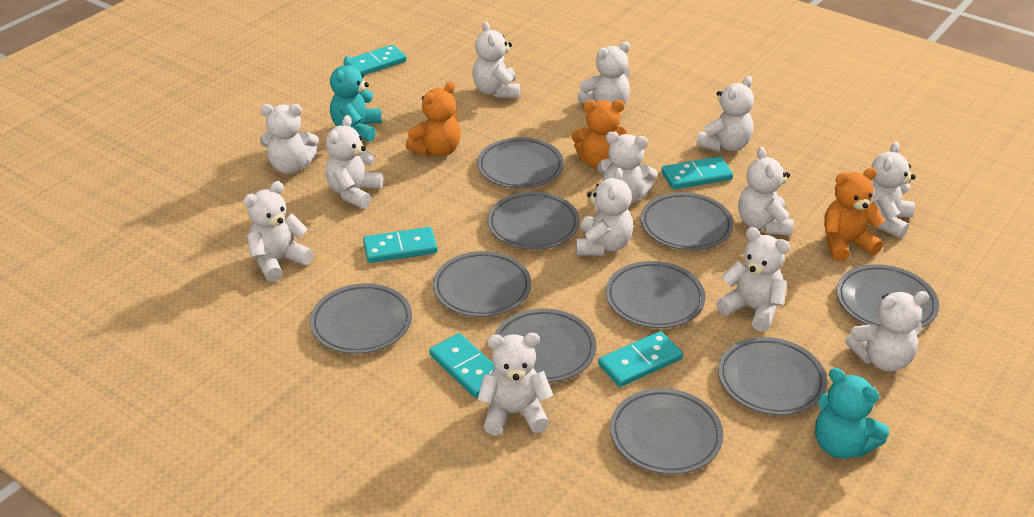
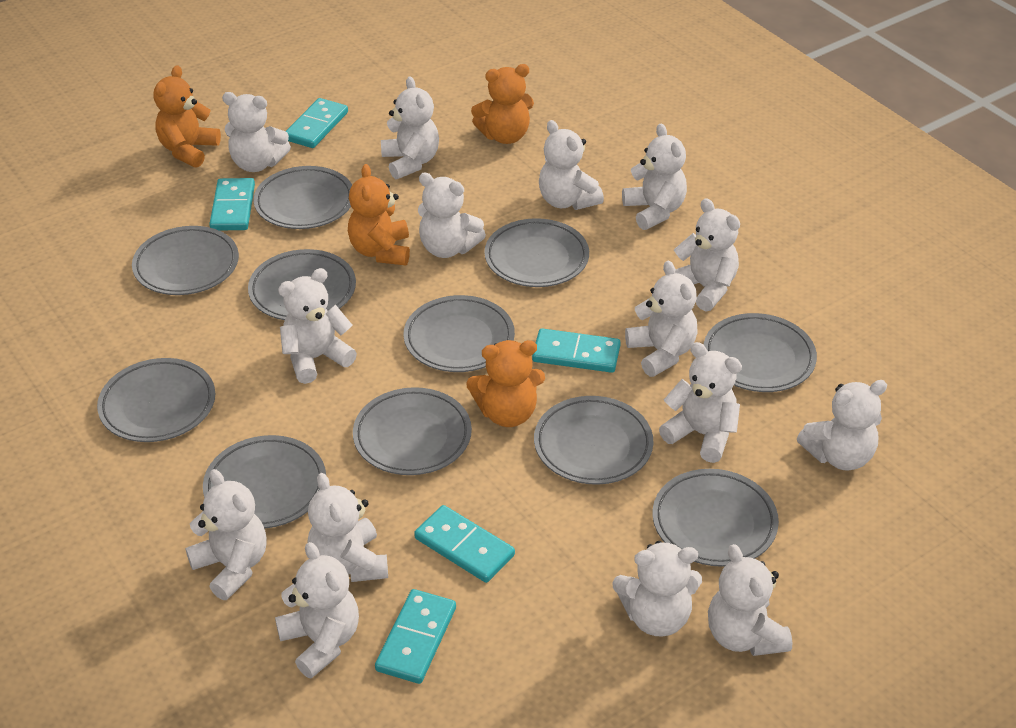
grey plate: [310,283,412,354] [433,251,531,317] [477,137,564,189] [487,192,580,250] [492,308,596,383] [606,261,706,328] [610,388,723,475] [641,192,734,250] [718,337,827,415] [836,264,939,328] = 10 -> [97,358,215,442] [132,226,239,295] [203,435,326,529] [248,249,356,320] [253,166,352,229] [353,387,472,475] [403,295,515,372] [484,218,589,287] [534,396,653,485] [653,469,779,567] [704,313,817,392] = 11
orange teddy bear: [406,82,461,157] [572,100,630,169] [824,168,885,262] = 3 -> [154,65,221,168] [348,164,410,265] [466,340,545,427] [471,64,534,144] = 4
turquoise teddy bear: [330,56,382,142] [815,368,889,459] = 2 -> none = 0
white teddy bear: [243,181,314,282] [260,104,319,174] [326,115,383,209] [472,22,520,98] [477,333,553,435] [576,168,633,256] [577,42,630,104] [597,132,658,204] [697,76,754,152] [717,227,790,332] [738,147,794,236] [845,291,929,372] [870,142,916,238] = 13 -> [185,469,267,600] [222,92,291,172] [275,542,359,679] [278,268,357,384] [308,473,388,582] [381,77,439,179] [418,172,486,258] [539,120,604,210] [613,541,702,637] [622,124,687,230] [625,261,698,377] [659,342,742,463] [674,198,740,311] [708,544,792,656] [797,380,887,471] = 15

